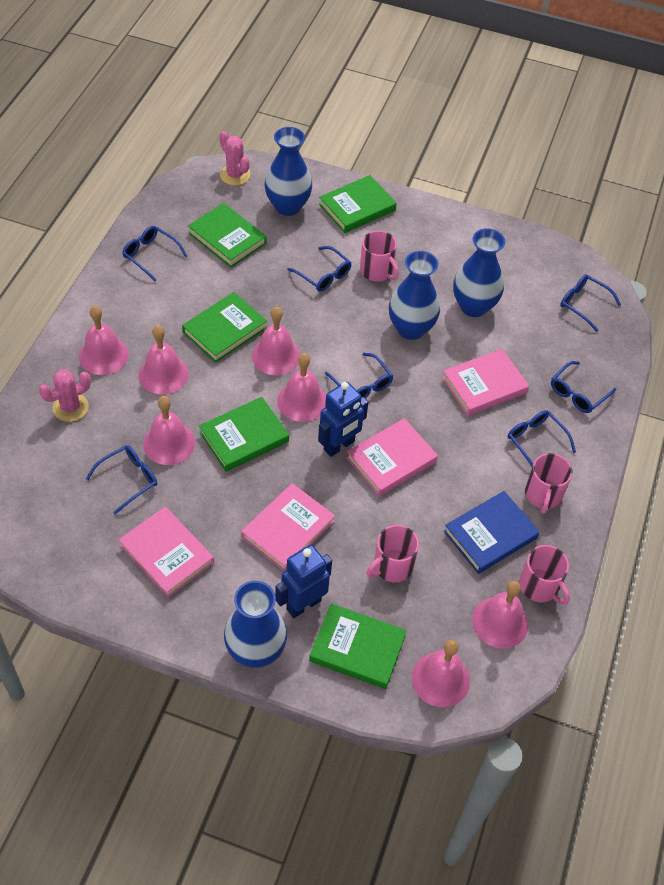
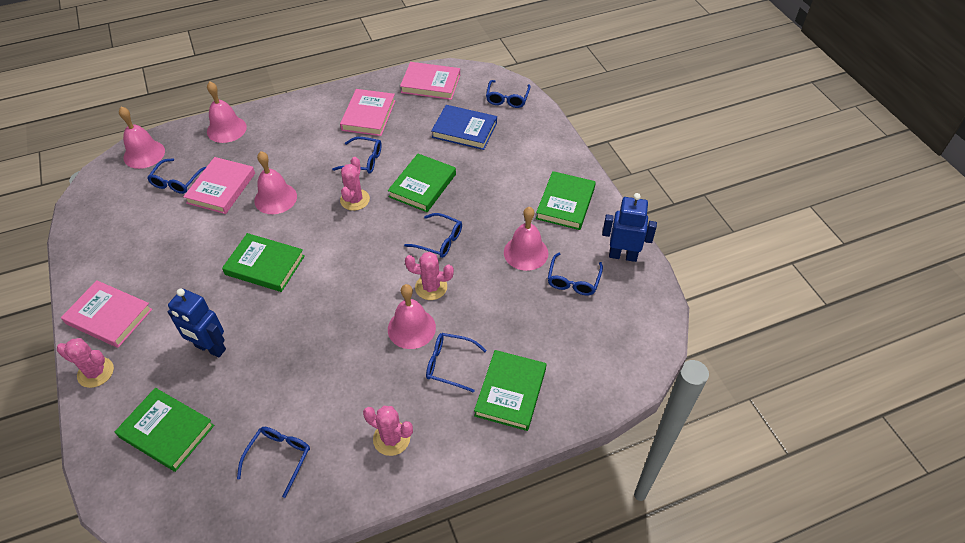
blue vase: [224,581,287,668] [265,127,312,216] [389,251,440,340] [453,228,505,317] = 4 -> none = 0
pink bell: [79,306,129,375] [139,325,189,394] [143,396,195,465] [252,307,300,375] [277,353,326,422] [412,640,470,707] [472,581,528,649] = 7 -> [119,107,165,169] [207,82,247,143] [254,151,297,214] [388,284,436,349] [504,207,548,271] = 5
pink cactus: [39,369,91,422] [219,131,250,186] = 2 -> [57,338,114,388] [340,157,370,211] [363,406,413,456] [405,252,454,300] = 4
pink mug: [360,231,399,282] [367,525,419,582] [519,545,570,605] [525,453,572,514] = 4 -> none = 0

